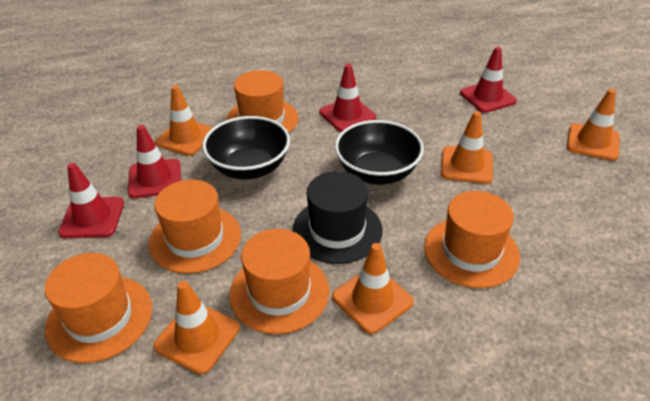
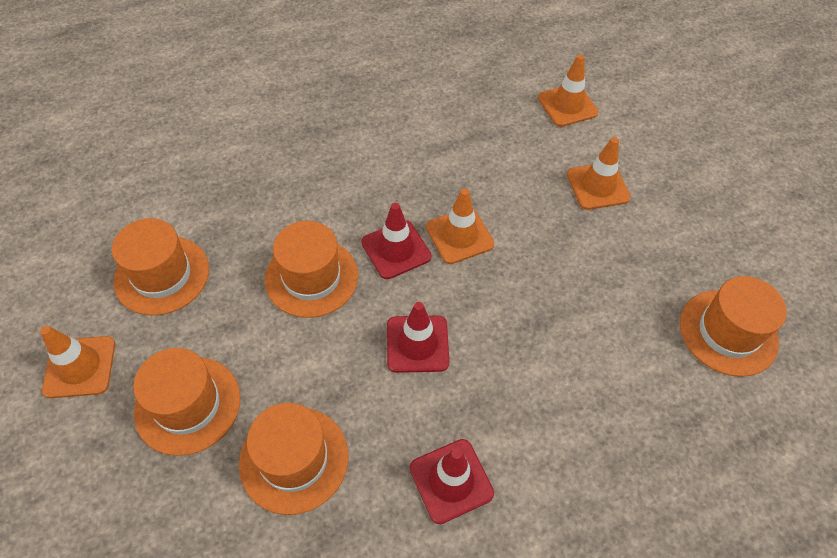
black bowl: [202,116,290,180] [335,120,424,185] = 2 -> none = 0
black hat: [292,171,383,264] = 1 -> none = 0
orange traffic cone: [153,281,240,374] [155,85,213,156] [332,243,414,334] [441,111,493,184] [567,89,620,161] = 5 -> [40,326,115,398] [426,188,494,264] [538,55,599,127] [567,137,631,210] = 4
red traffic cone: [58,163,124,238] [128,125,181,198] [319,64,376,132] [460,47,517,113] = 4 -> [361,203,431,279] [387,302,449,373] [410,439,494,524] = 3

